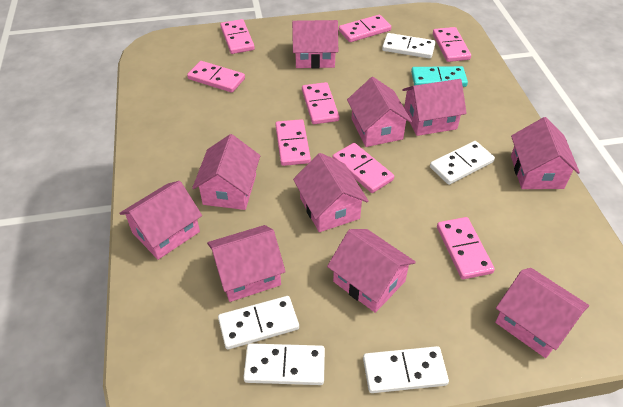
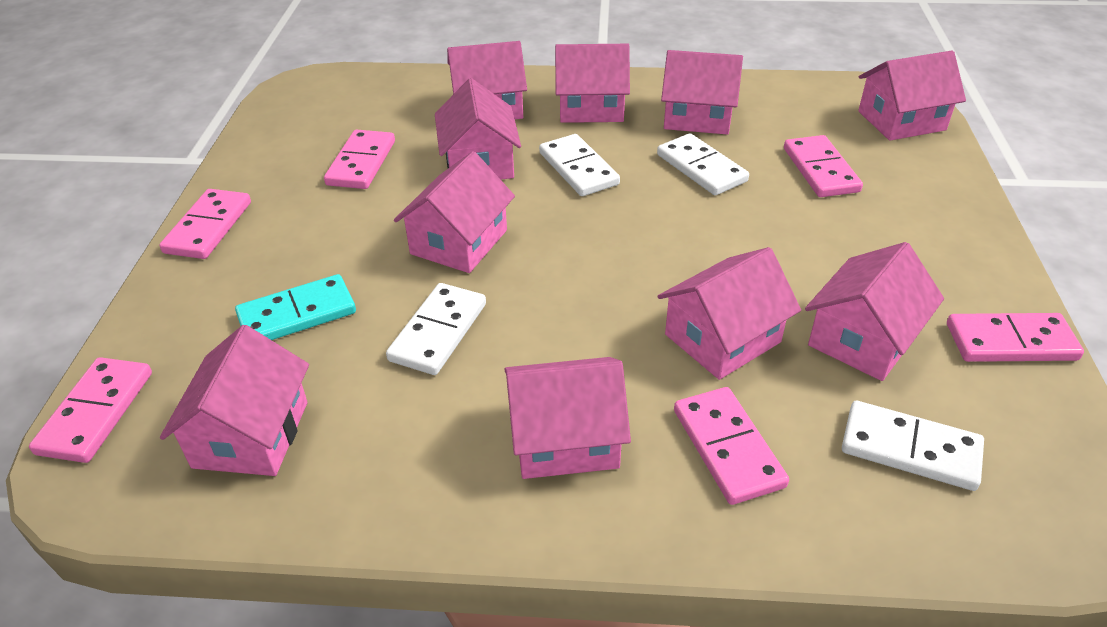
pink domino: [187,61,245,93] [220,19,255,54] [275,119,311,166] [302,82,339,124] [333,143,394,193] [339,15,391,42] [433,27,471,62] [437,217,495,279] = 8 -> [29,357,152,463] [159,189,251,259] [324,129,395,189] [674,387,789,505] [784,135,863,197] [947,313,1084,362] = 6
white domino: [218,296,299,349] [243,343,325,385] [363,346,449,393] [382,33,436,59] [430,141,495,185] = 5 -> [386,283,486,375] [539,134,620,196] [657,133,749,195] [842,401,984,491] = 4

